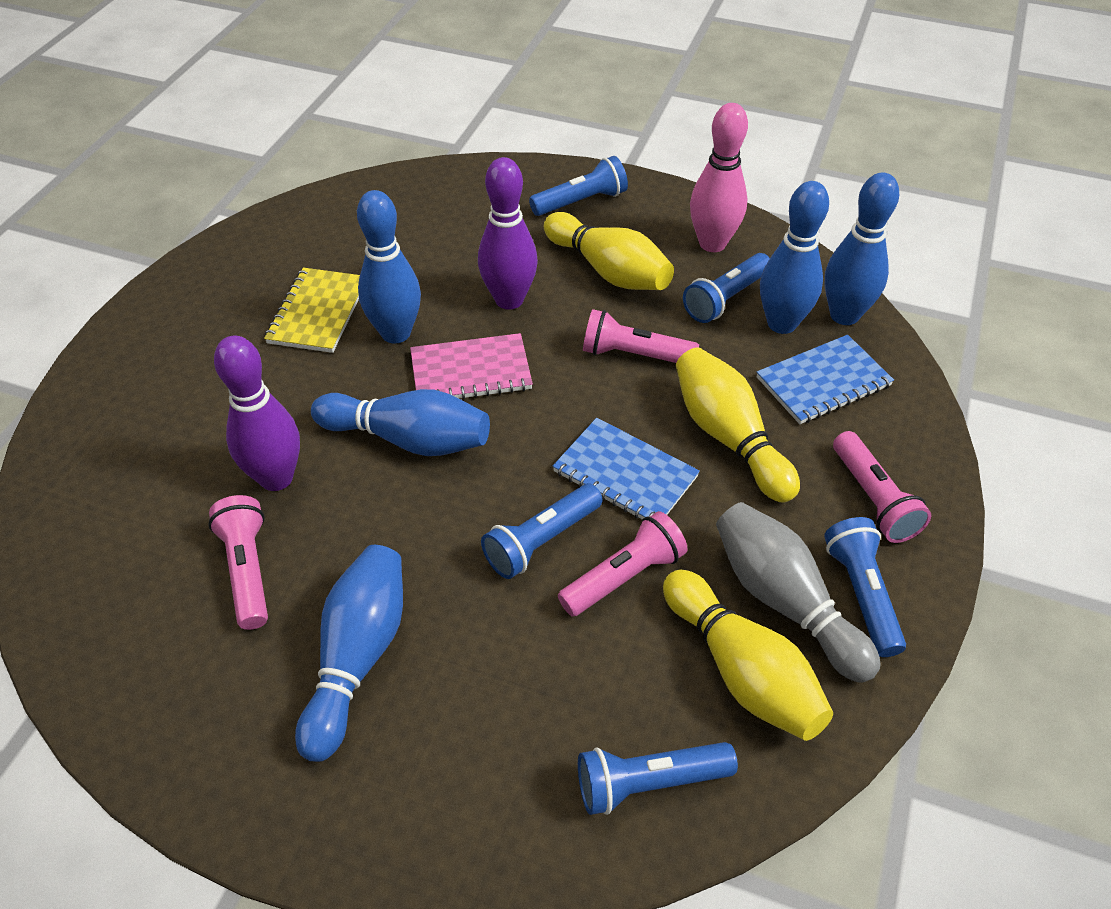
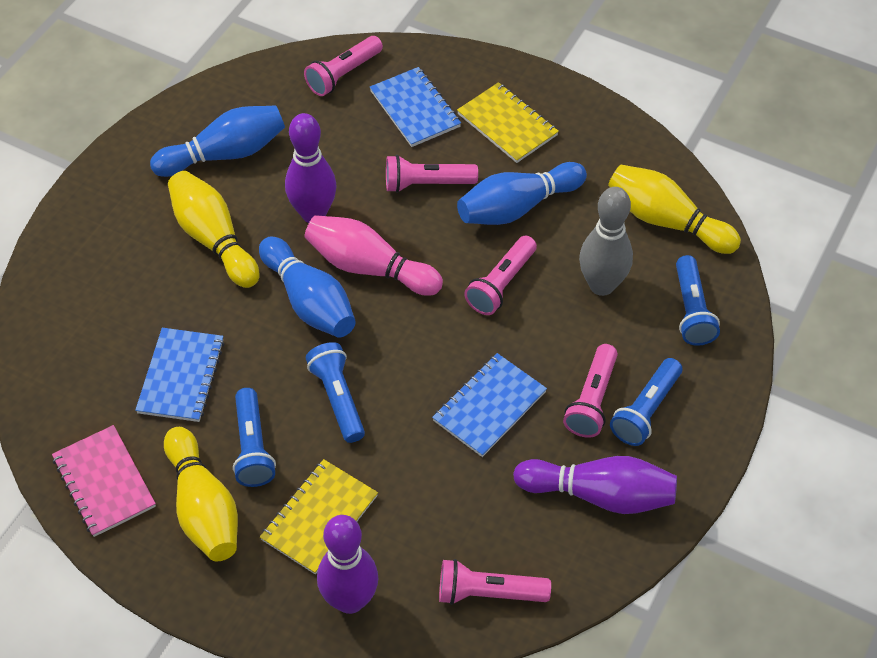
blue bowling pin: [295,545,403,762] [311,389,490,456] [357,190,421,343] [760,181,829,334] [825,172,899,325] = 5 -> [150,105,285,177] [259,237,356,338] [457,162,587,225] = 3
blue flashlight: [481,484,603,579] [529,156,628,216] [578,742,738,815] [683,253,770,323] [824,517,906,657] = 5 -> [233,388,276,487] [306,342,365,443] [610,358,682,446] [676,255,720,346] = 4
blue notebook: [552,418,700,520] [757,335,894,424] = 2 -> [135,328,224,422] [370,67,461,147] [432,353,547,457] = 3
pink flashlight: [208,495,268,630] [558,511,688,616] [583,309,699,363] [833,431,931,543] = 4 -> [304,36,383,96] [386,155,478,193] [439,559,551,605] [464,236,537,315] [563,344,618,438] = 5
purple bowling pin: [214,336,300,491] [478,157,538,310] = 2 -> [285,113,337,223] [317,515,379,614] [513,456,677,514] = 3
yellow notebook: [264,268,360,353] = 1 -> [260,459,378,574] [457,82,559,163] = 2

